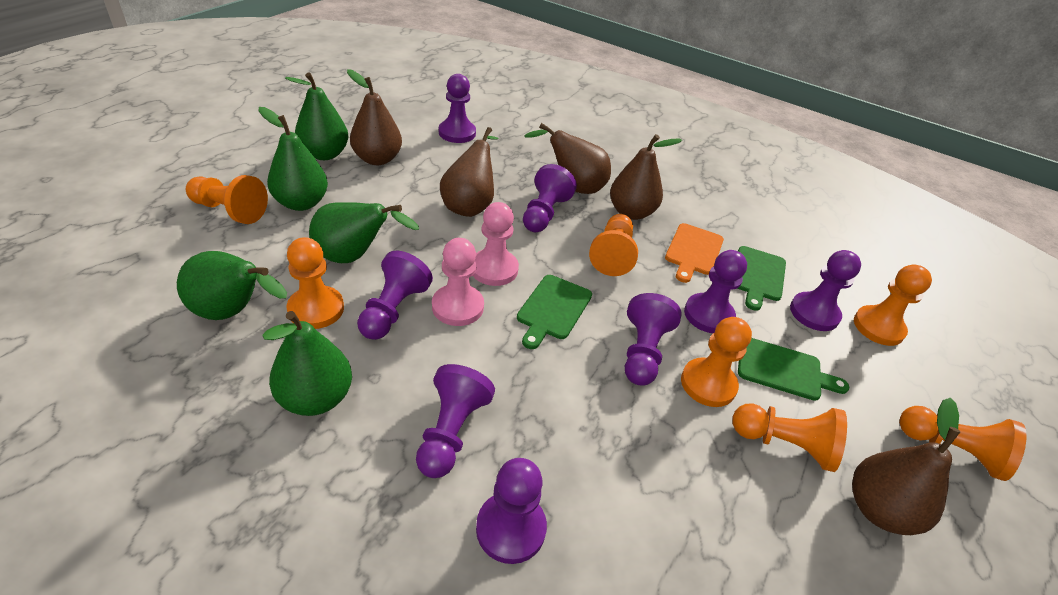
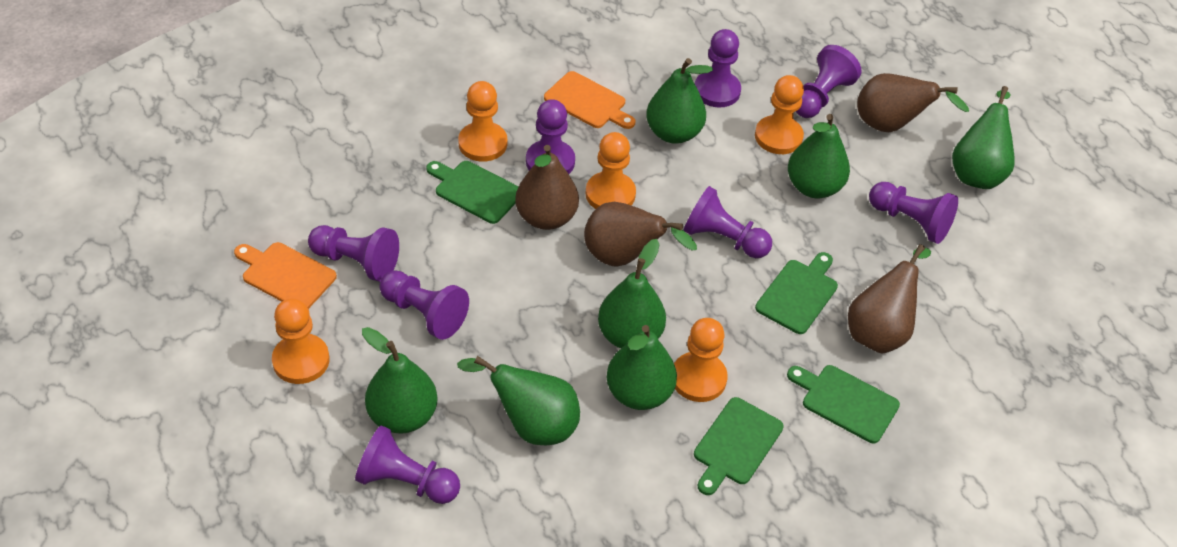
brown pear: [347,69,402,165] [440,127,499,217] [524,123,611,194] [610,134,682,220] [852,398,961,535] = 5 -> [515,145,579,230] [584,202,697,267] [848,244,931,354] [857,73,969,132] = 4
green cutting board: [517,275,592,349] [737,246,786,311] [738,338,849,401] = 3 -> [426,161,519,224] [694,397,784,495] [755,252,838,334] [787,365,900,443] = 4
green pear: [177,251,287,320] [258,107,328,211] [262,311,352,416] [285,73,348,160] [309,202,419,263] = 5 -> [362,327,437,434] [457,356,580,445] [598,239,666,349] [607,325,677,410] [646,58,713,144] [788,114,850,198] [952,86,1015,189] = 7
orange cutting board: [665,223,724,283] = 1 -> [234,242,337,309] [544,71,635,129] = 2
orange pawn: [186,175,268,224] [287,237,344,329] [589,214,638,276] [681,317,752,407] [732,403,847,472] [854,264,932,346] [899,406,1027,481] = 7 -> [272,298,330,384] [458,81,507,162] [586,132,636,209] [674,318,728,402] [755,75,804,154] = 5
pink pawn: [432,238,484,326] [472,202,519,286] = 2 -> none = 0

